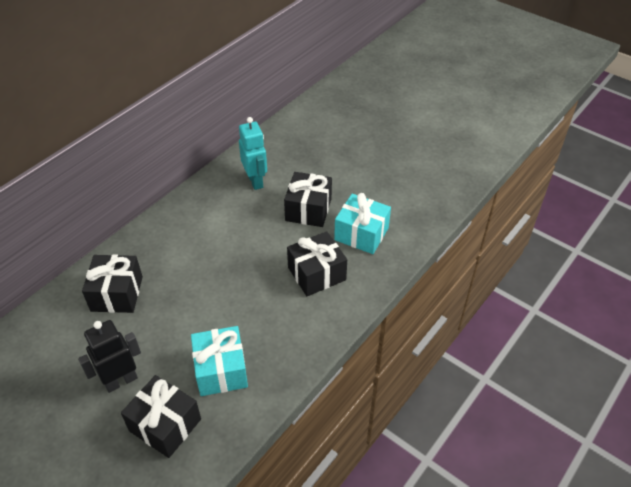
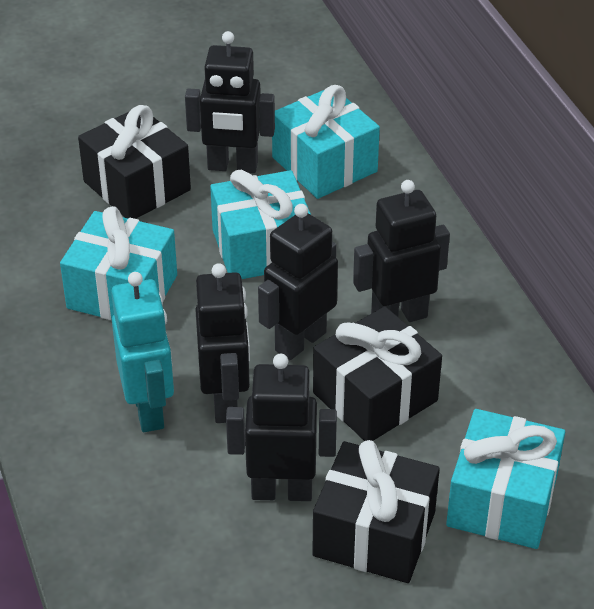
black gift: [82,255,143,313] [121,375,201,458] [284,172,332,227] [287,231,347,296] = 4 -> [78,105,191,219] [312,440,440,583] [313,306,442,441] = 3
black robot: [78,320,141,393] = 1 -> [185,31,275,173] [195,263,250,423] [226,354,337,501] [258,204,338,360] [353,180,450,322] = 5
turquoise gift: [191,326,248,396] [334,193,391,254] = 2 -> [60,206,177,320] [210,170,311,279] [272,85,380,199] [446,409,565,549] = 4

